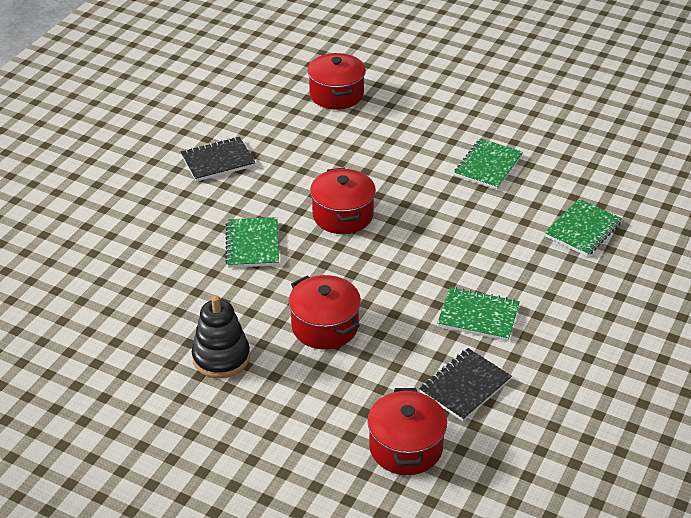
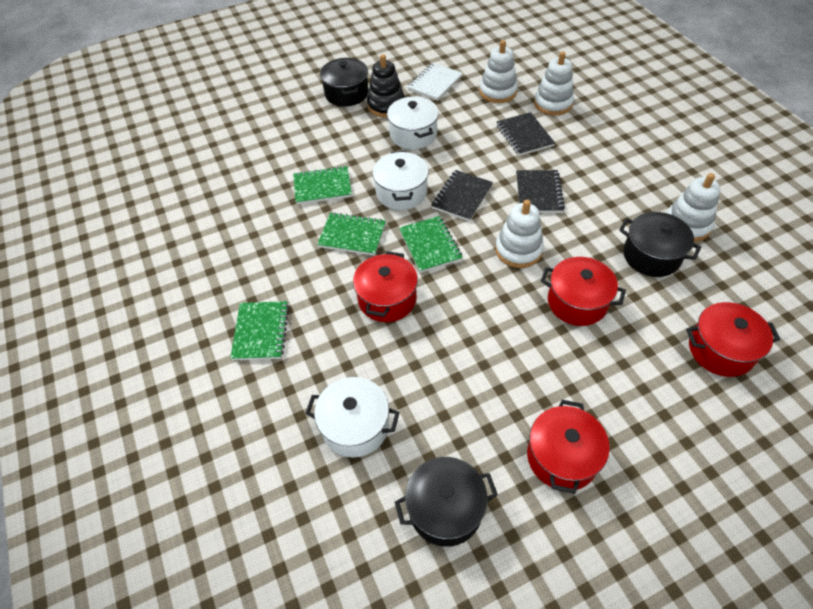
black notebook: [181,137,256,182] [419,348,512,421] = 2 -> [431,170,493,221] [497,112,555,156] [516,170,565,213] = 3
black pot: none = 0 -> [320,58,369,107] [395,457,498,547] [619,212,701,277] = 3
white notebook: none = 0 -> [408,63,463,101] = 1
white pot: none = 0 -> [305,377,400,457] [372,151,429,210] [387,96,439,149] = 3
white stacking toy: none = 0 -> [479,40,518,103] [495,200,544,268] [534,52,574,115] [666,173,720,242] = 4

